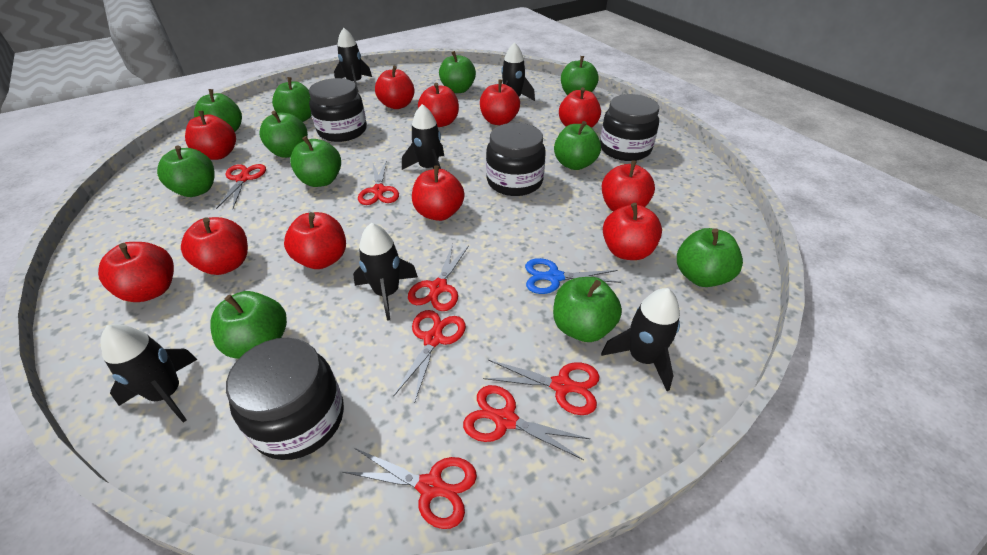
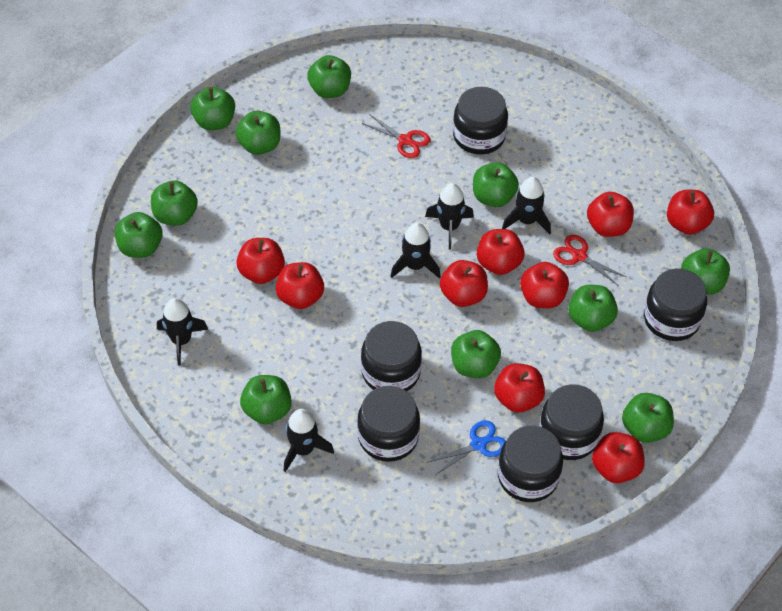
black jar: [226,338,344,460] [309,78,367,142] [486,123,546,196] [600,94,659,161] = 4 -> [357,386,420,462] [361,321,422,391] [453,87,508,154] [498,425,563,502] [539,384,604,460] [644,268,707,341] = 6
black rocket: [101,324,198,423] [334,28,372,92] [353,223,418,321] [402,104,444,170] [501,42,535,101] [601,288,680,391] = 6 -> [157,298,208,365] [284,409,334,472] [390,222,441,279] [425,183,474,250] [502,177,551,235] = 5
red apple: [98,242,174,302] [181,217,248,275] [185,111,236,160] [284,212,346,269] [375,66,415,109] [412,166,465,221] [418,83,459,127] [480,79,520,125] [559,87,601,128] [602,160,655,211] [603,203,662,260] = 11 -> [236,238,285,284] [276,262,324,309] [440,260,488,307] [477,229,525,275] [494,363,545,413] [520,262,569,308] [587,192,634,237] [592,432,645,483] [667,189,714,235] = 9
red scissors: [216,164,266,209] [342,447,477,529] [358,162,399,205] [393,310,466,401] [408,244,469,311] [463,385,590,460] [483,360,599,415] = 7 -> [361,114,431,158] [553,235,626,286] = 2

